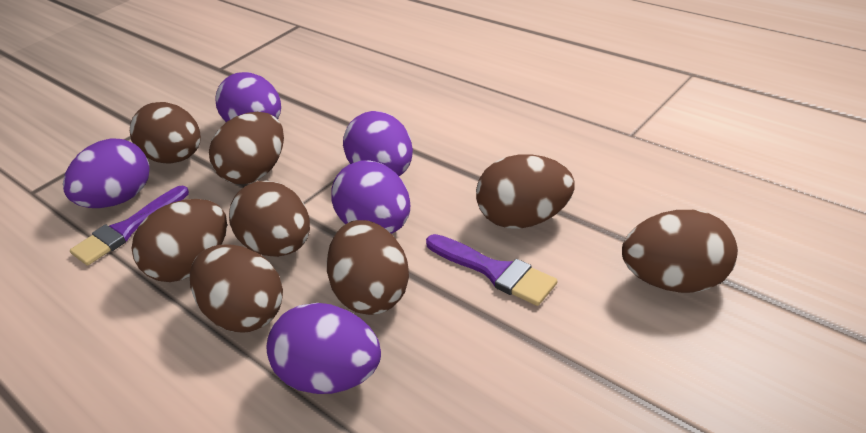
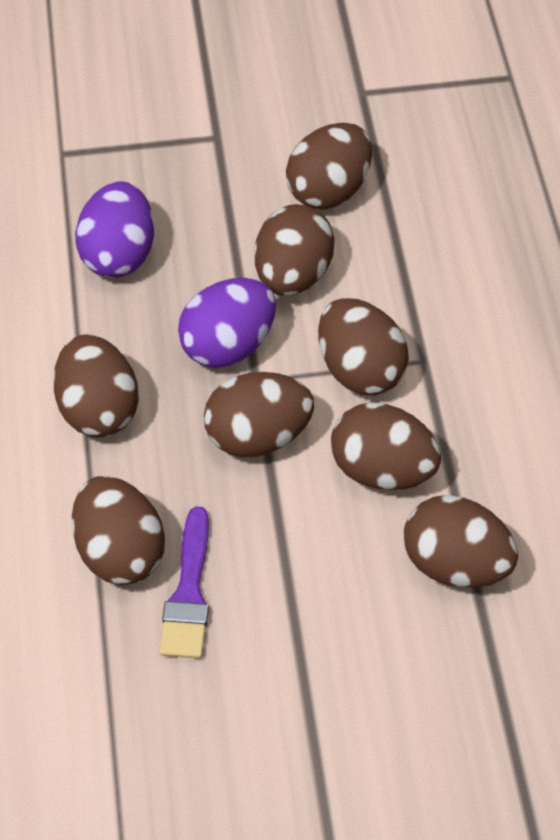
purple brush: [70,186,189,266] [426,234,557,306] = 2 -> [159,507,209,659] = 1
purple egg: [63,138,150,208] [215,72,281,122] [267,303,381,394] [332,160,410,234] [343,111,413,176] = 5 -> [75,181,154,278] [178,278,276,368] = 2

